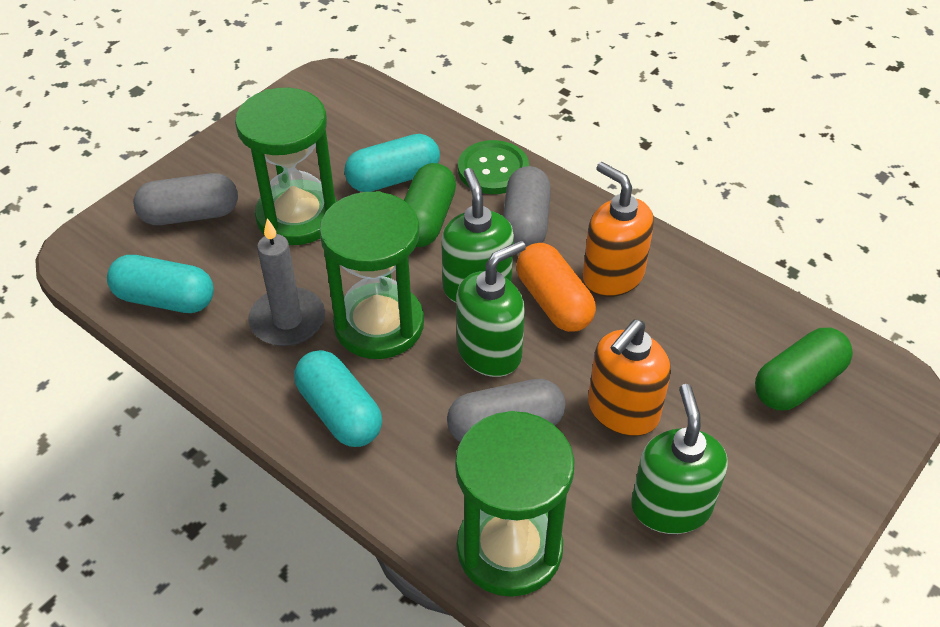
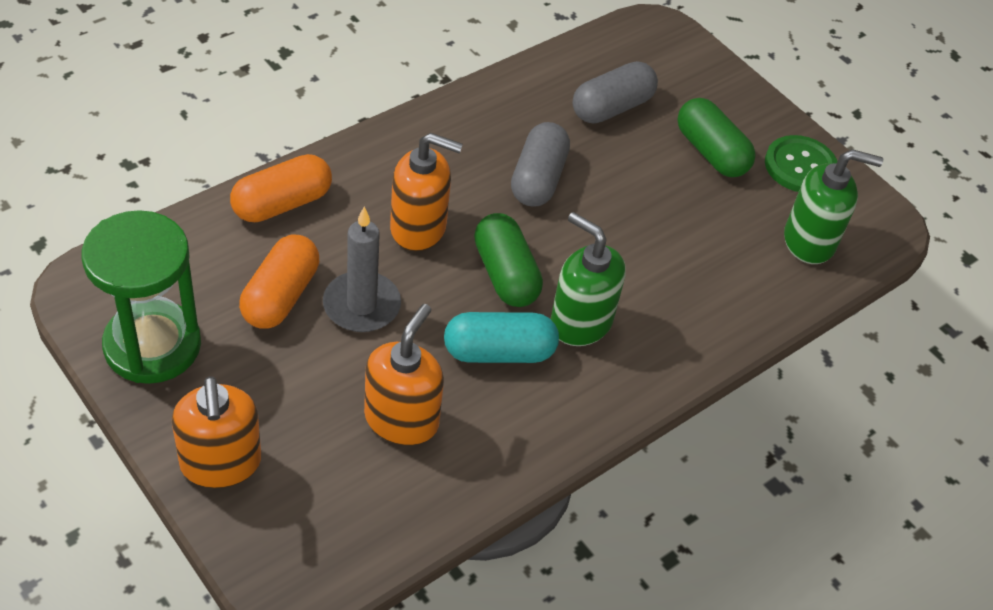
green hourglass: [235,88,337,245] [319,191,424,359] [455,411,575,597] = 3 -> [81,210,201,384] = 1
green soap dispenser: [441,168,514,303] [456,240,526,377] [631,384,728,534] = 3 -> [551,212,626,346] [784,149,883,264] = 2
grey capsule: [133,173,238,225] [447,379,566,442] [503,166,551,247] = 3 -> [511,122,570,207] [573,61,658,124] = 2
orange capsule: [516,243,596,332] = 1 -> [230,154,332,222] [239,235,319,329] = 2
orange soap dispenser: [583,162,654,297] [588,319,671,436] = 2 -> [172,376,261,488] [364,304,444,446] [390,133,463,251] = 3
turquoise capsule: [107,255,214,313] [294,350,382,447] [344,134,440,192] = 3 -> [444,312,559,363] = 1

